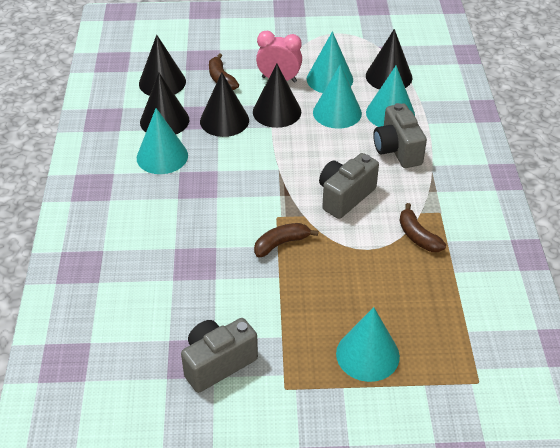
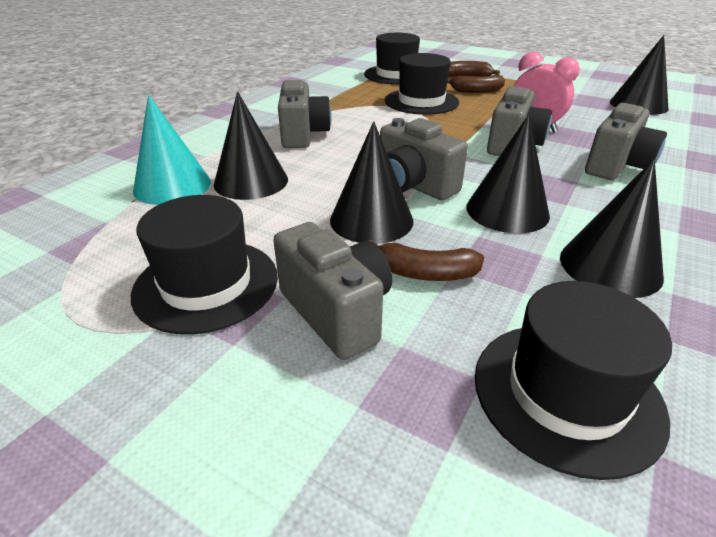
black hat: none = 0 -> [131,195,278,335] [364,33,420,85] [385,53,459,115] [475,281,672,480] = 4
grey camera: [181,318,258,393] [319,153,379,219] [373,103,427,168] = 3 -> [273,222,392,360] [278,80,331,148] [380,118,468,200] [487,86,552,156] [585,103,667,180] = 5
turquoise cone: [137,108,188,174] [307,31,353,93] [313,64,362,129] [336,307,400,382] [366,66,415,127] = 5 -> [133,95,211,205] = 1

